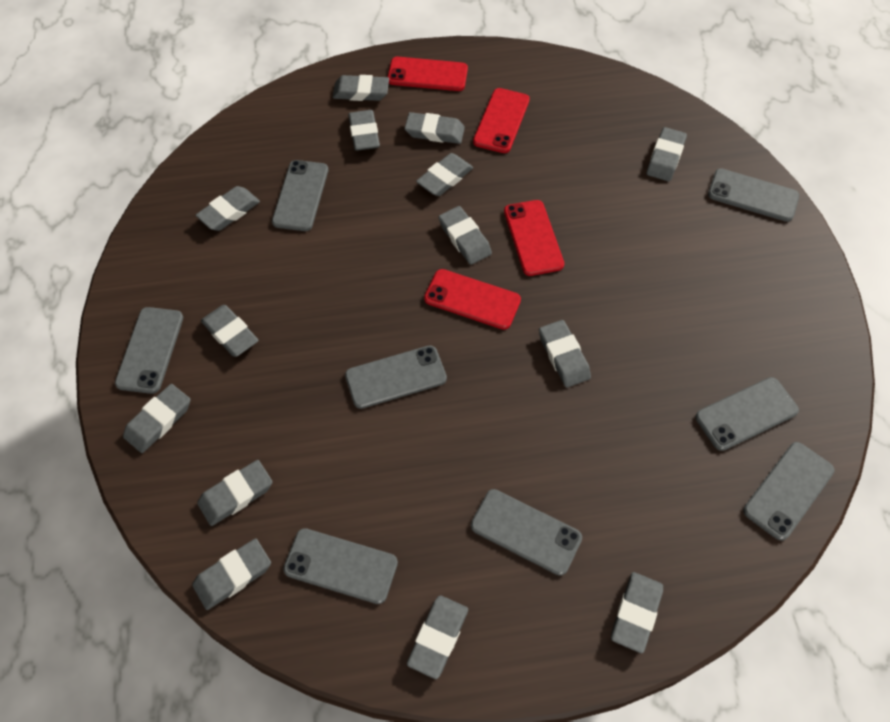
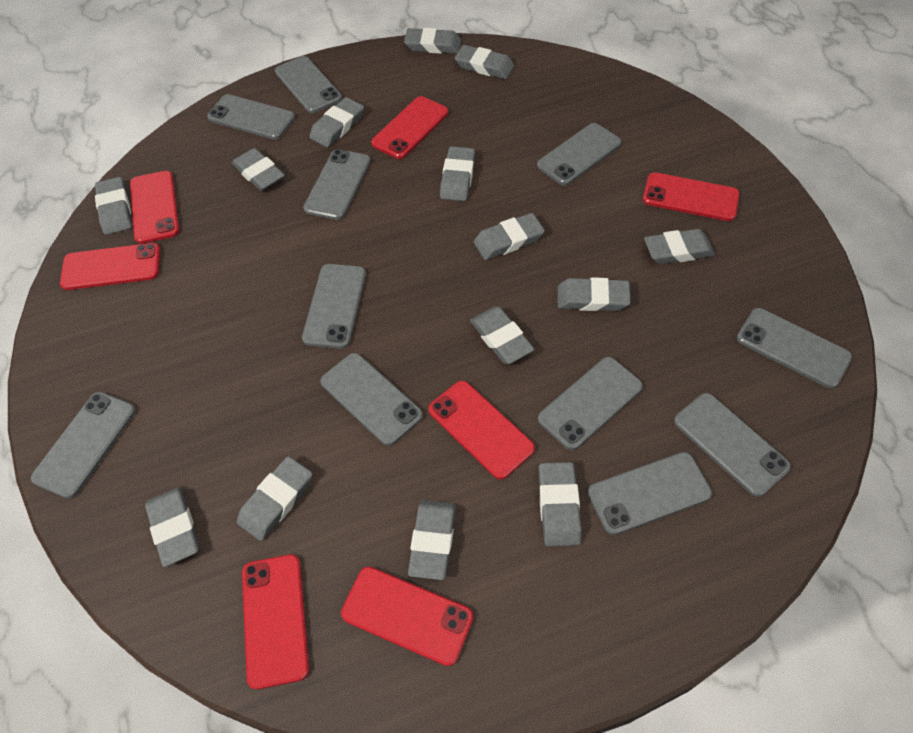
grey phone: [115,307,183,394] [272,160,328,231] [283,528,398,604] [345,345,447,409] [471,489,582,576] [695,377,799,451] [708,168,799,222] [743,442,835,541] = 8 -> [31,392,136,499] [207,94,295,140] [275,56,342,113] [302,264,366,349] [303,149,371,220] [320,353,423,446] [537,123,622,186] [538,357,643,450] [588,452,712,535] [674,393,791,497] [737,308,852,388] = 11
red phone: [388,57,468,91] [424,269,521,330] [473,88,530,153] [504,200,564,276] = 4 -> [60,243,161,290] [130,171,180,244] [242,554,309,690] [341,566,474,666] [371,96,449,159] [428,381,535,480] [643,172,740,221] = 7

